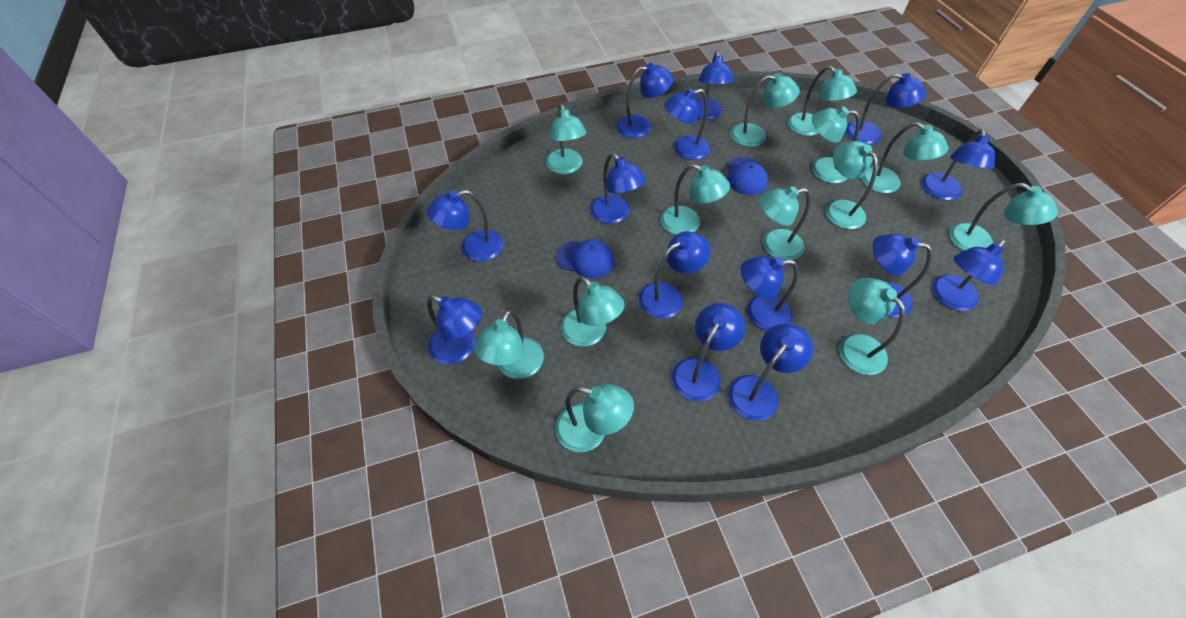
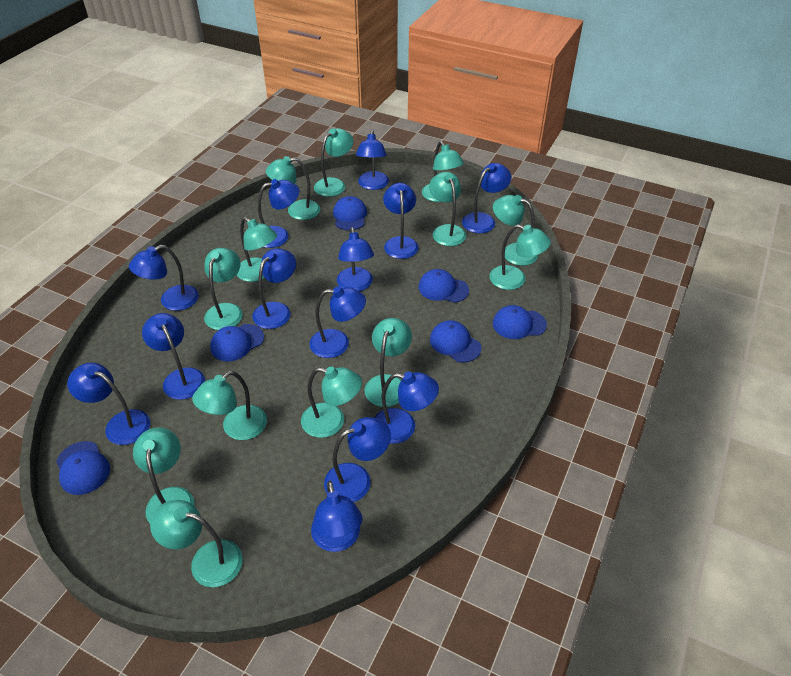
blue cap: [556,239,614,279] [727,157,768,195] = 2 -> [56,441,110,495] [210,324,264,361] [333,196,367,230] [418,269,469,303] [430,320,481,363] [493,305,547,339] = 6
blue lamp: [427,190,503,262] [427,295,482,364] [590,153,646,224] [616,63,673,138] [639,231,711,318] [664,88,710,160] [672,303,745,401] [696,51,734,120] [728,323,813,421] [740,256,798,331] [845,73,926,145] [872,233,933,317] [921,129,995,200] [932,240,1006,311] = 14 -> [67,363,150,445] [129,245,199,311] [142,313,205,400] [252,248,296,329] [258,179,299,248] [309,286,366,358] [311,481,363,552] [324,417,391,502] [337,227,374,291] [356,130,389,190] [374,372,439,444] [383,183,419,259] [462,163,512,233] = 13

